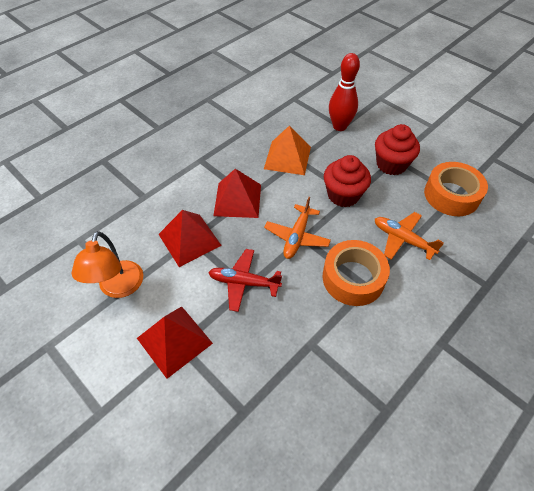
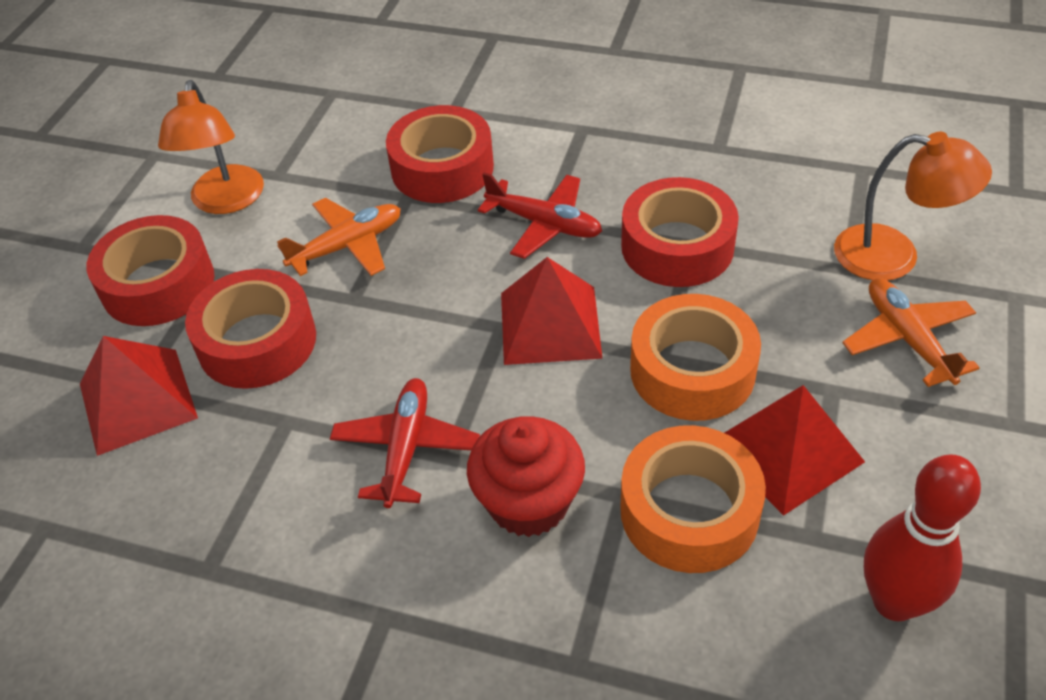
orange lamp: [71,231,143,298] = 1 -> [158,80,264,214] [834,132,992,281] = 2
orange pyramid: [264,125,311,175] = 1 -> none = 0
red cupcake: [324,155,371,207] [375,124,420,175] = 2 -> [467,416,585,537] = 1
red plane: [208,249,282,312] = 1 -> [330,378,480,508] [478,172,602,259] = 2
red tape: none = 0 -> [86,215,215,326] [185,269,316,389] [386,105,494,203] [621,177,739,287] = 4

